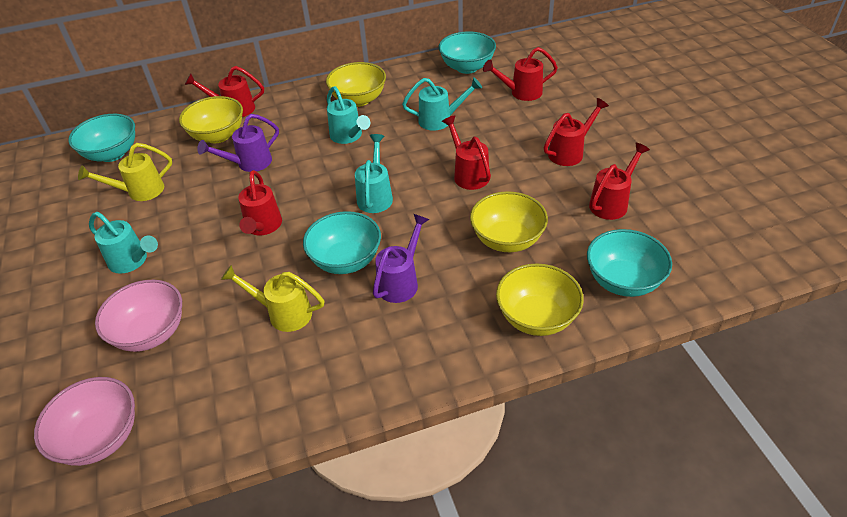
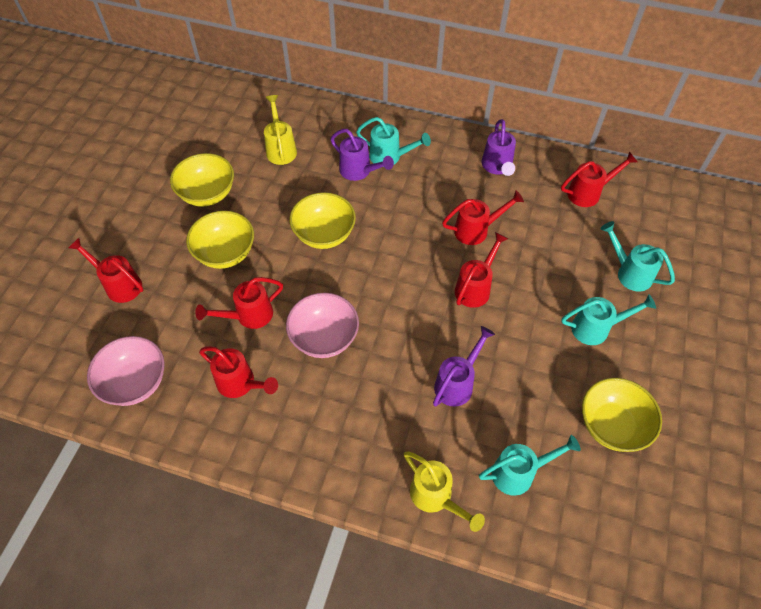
purple watering can: [197,114,279,172] [373,214,430,303] = 2 -> [330,129,394,181] [433,326,495,407] [482,119,516,176] = 3
turquoise bowl: [68,114,135,162] [303,211,381,274] [439,31,496,74] [587,229,672,297] = 4 -> none = 0

